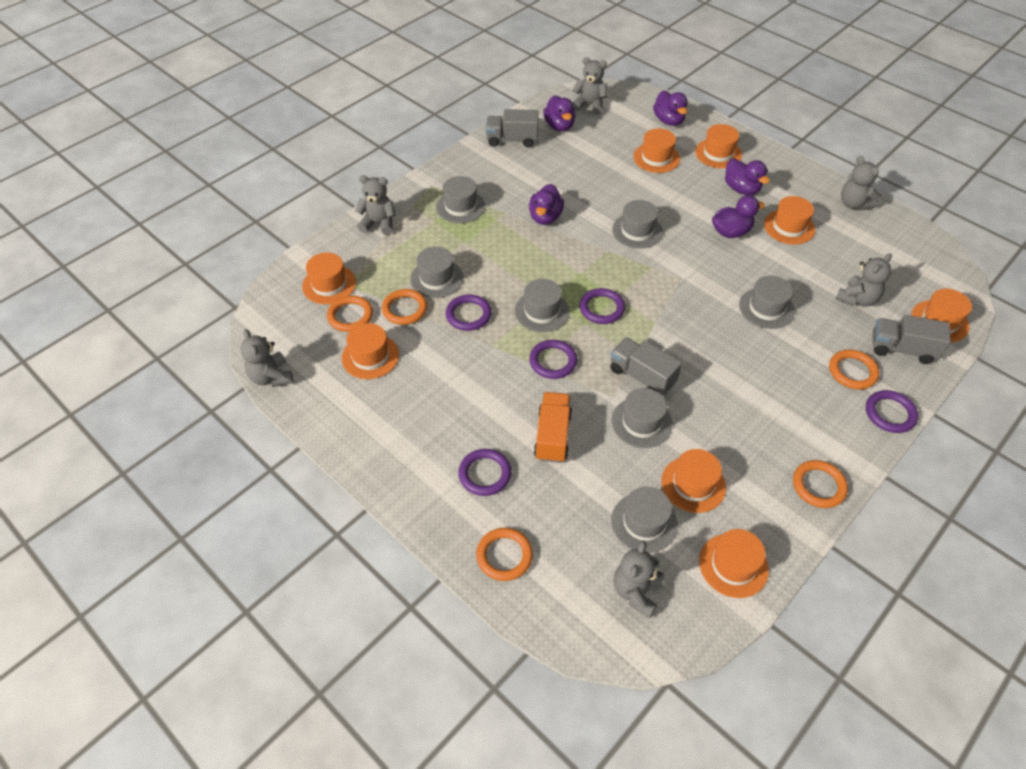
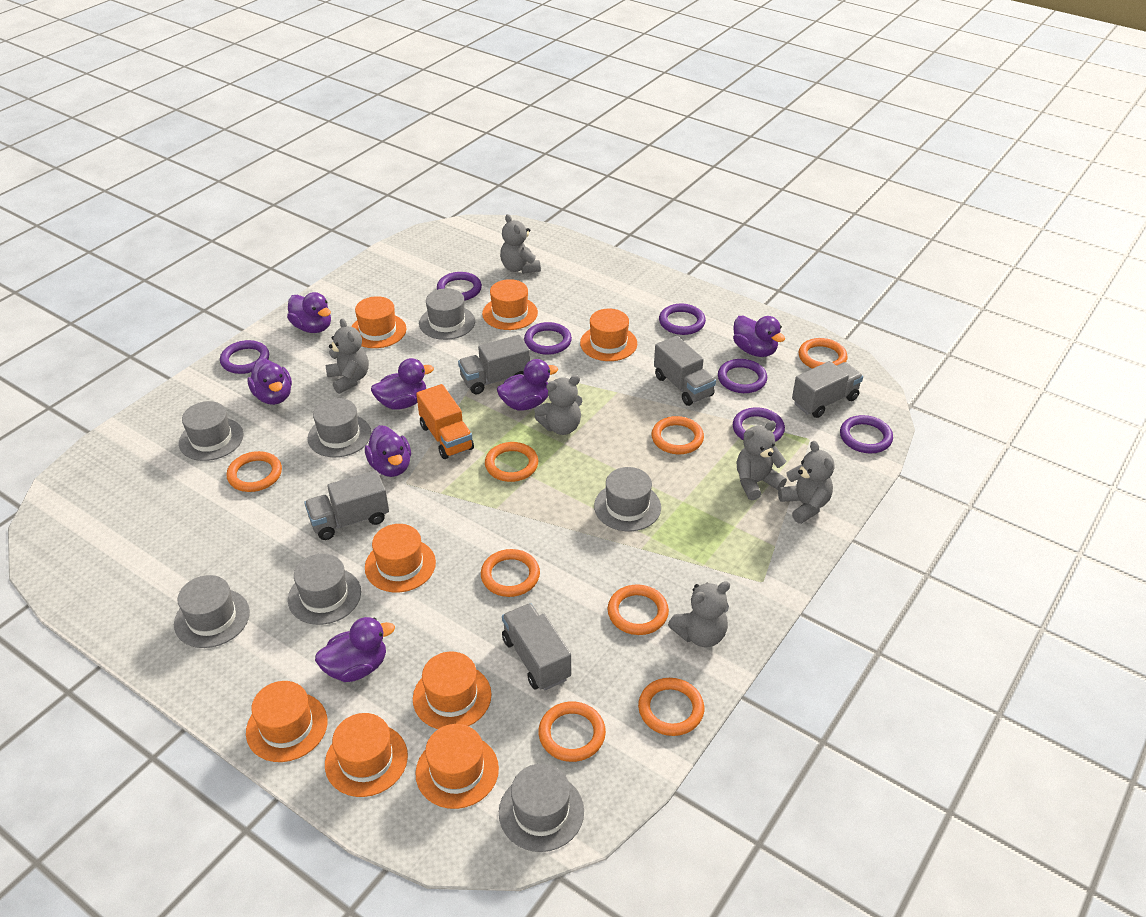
grey truck: [486,109,539,147] [610,337,682,396] [873,315,951,364] = 3 -> [304,470,389,540] [458,335,530,394] [502,603,571,690] [654,336,716,406] [792,361,863,418] = 5
orange ring: [327,296,373,332] [382,289,427,325] [476,528,533,581] [793,460,848,508] [829,350,879,390] = 5 -> [227,451,282,492] [481,549,540,597] [485,442,538,482] [538,701,606,762] [607,584,669,635] [638,678,704,736] [651,416,704,454] [799,338,848,369] = 8
purple duck: [529,184,564,225] [543,95,576,131] [653,91,688,126] [712,195,765,238] [725,158,770,195] = 5 -> [247,358,292,405] [287,292,331,333] [315,617,395,682] [365,425,411,477] [371,358,434,410] [497,359,558,411] [733,316,785,357] = 7
purple ring: [446,295,491,331] [458,449,512,496] [529,340,577,379] [580,288,625,324] [866,390,918,433] = 5 -> [220,340,269,374] [437,272,482,301] [524,322,572,355] [659,304,706,335] [718,359,767,393] [733,407,785,442] [840,415,893,453] = 7

